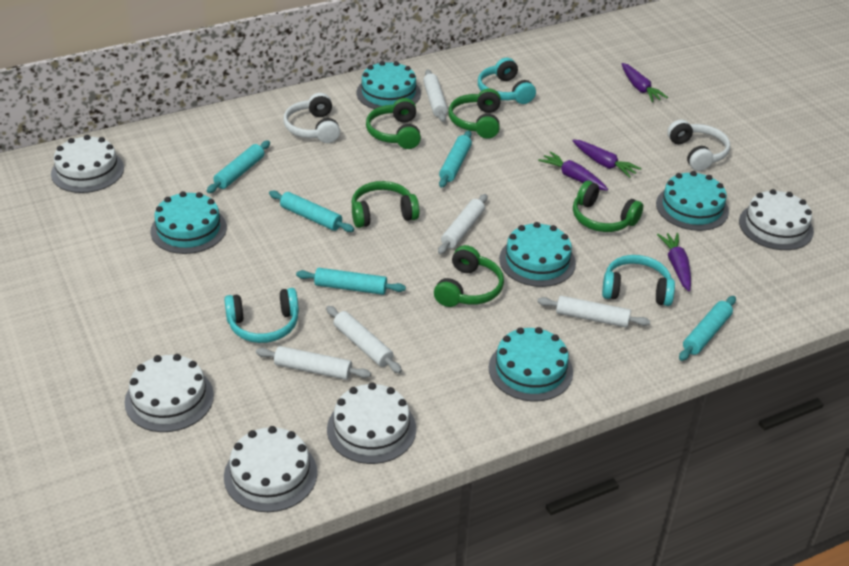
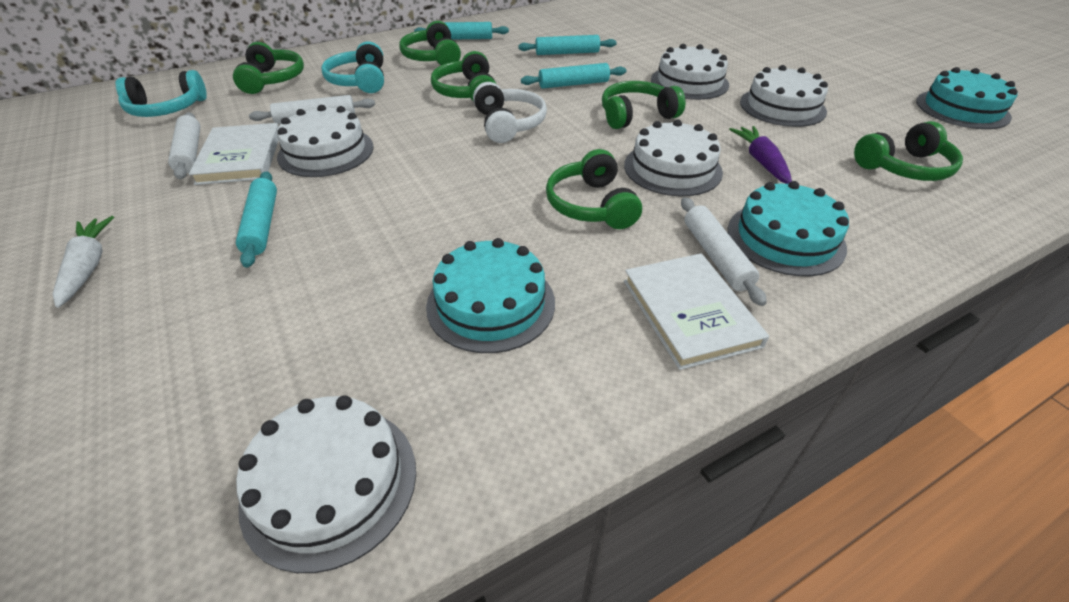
green headphones: [351,181,419,228] [366,98,421,149] [434,245,504,307] [448,88,501,139] [573,181,643,232] = 5 -> [233,42,304,94] [399,21,461,65] [431,51,496,102] [546,149,642,229] [602,81,686,129] [854,121,963,181] = 6
purple carrot: [538,151,608,191] [572,140,642,178] [622,63,668,102] [657,233,691,291] = 4 -> [729,126,792,184] = 1
turquoise cake: [151,191,227,254] [356,61,421,109] [489,327,573,401] [499,222,576,287] [656,171,729,231] = 5 -> [426,238,555,353] [728,181,849,276] [916,67,1018,129] = 3
turquoise headphones: [224,288,299,343] [478,58,536,104] [602,255,675,306] = 3 -> [115,70,207,117] [321,41,384,93] = 2
turquoise rolling pin: [207,141,270,193] [269,191,354,232] [296,268,406,295] [439,130,472,188] [679,296,736,361] = 5 -> [236,171,277,268] [414,22,509,40] [518,35,617,55] [521,63,627,89] = 4
white book: none = 0 -> [189,123,279,185] [624,253,769,370] = 2
white carrot: none = 0 -> [53,216,114,308] = 1
white headphones: [283,93,340,143] [667,120,730,171] = 2 -> [473,82,547,143] = 1
white rolling pin: [256,346,371,380] [326,306,402,373] [423,69,448,122] [438,194,487,254] [537,296,650,327] = 5 -> [168,112,200,179] [249,95,375,124] [681,197,767,306] = 3

